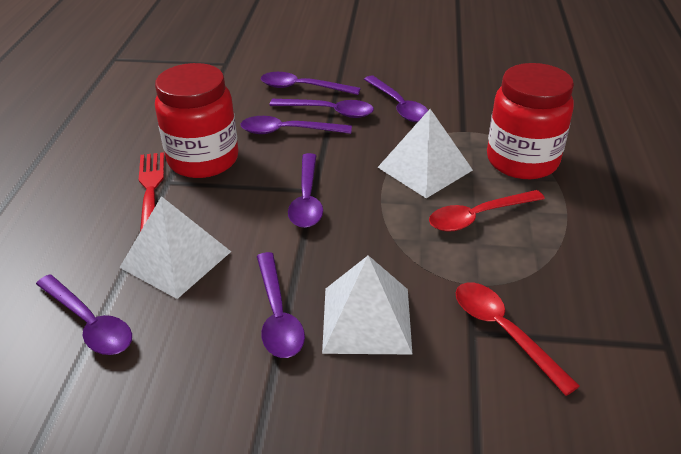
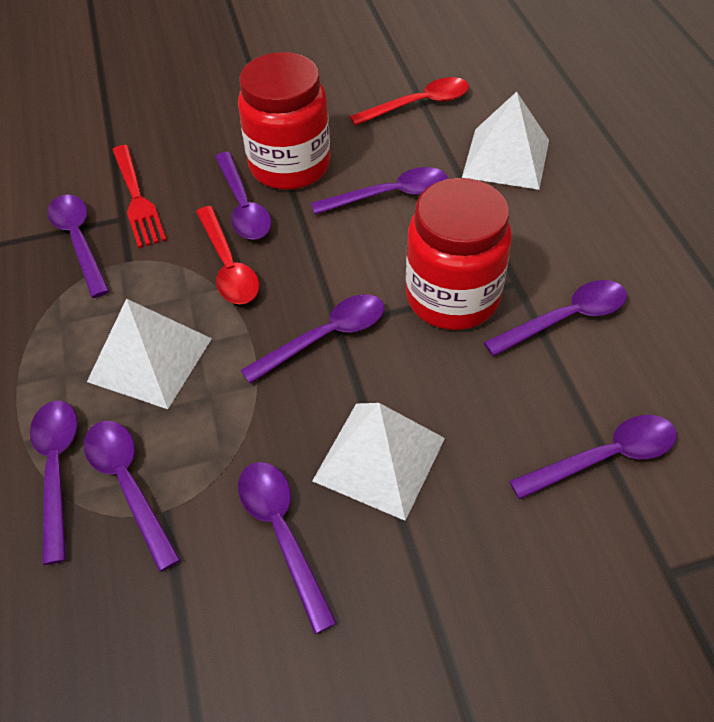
purple spoon: [36,274,132,355] [241,116,352,134] [257,252,305,358] [261,72,361,95] [269,99,374,118] [288,153,323,228] [364,76,428,122] = 7 -> [30,401,78,565] [47,195,109,298] [84,421,181,572] [215,152,271,240] [238,462,337,634] [240,294,384,384] [311,167,448,215] [483,280,627,356] [509,415,677,500] = 9

